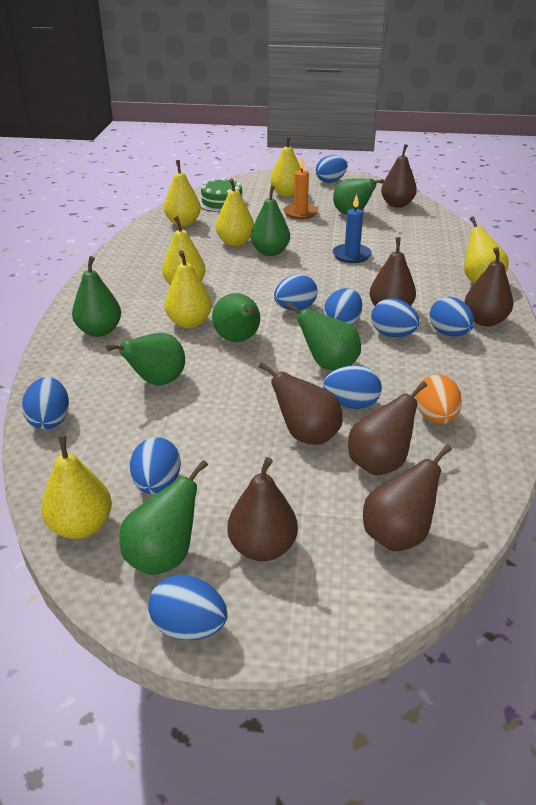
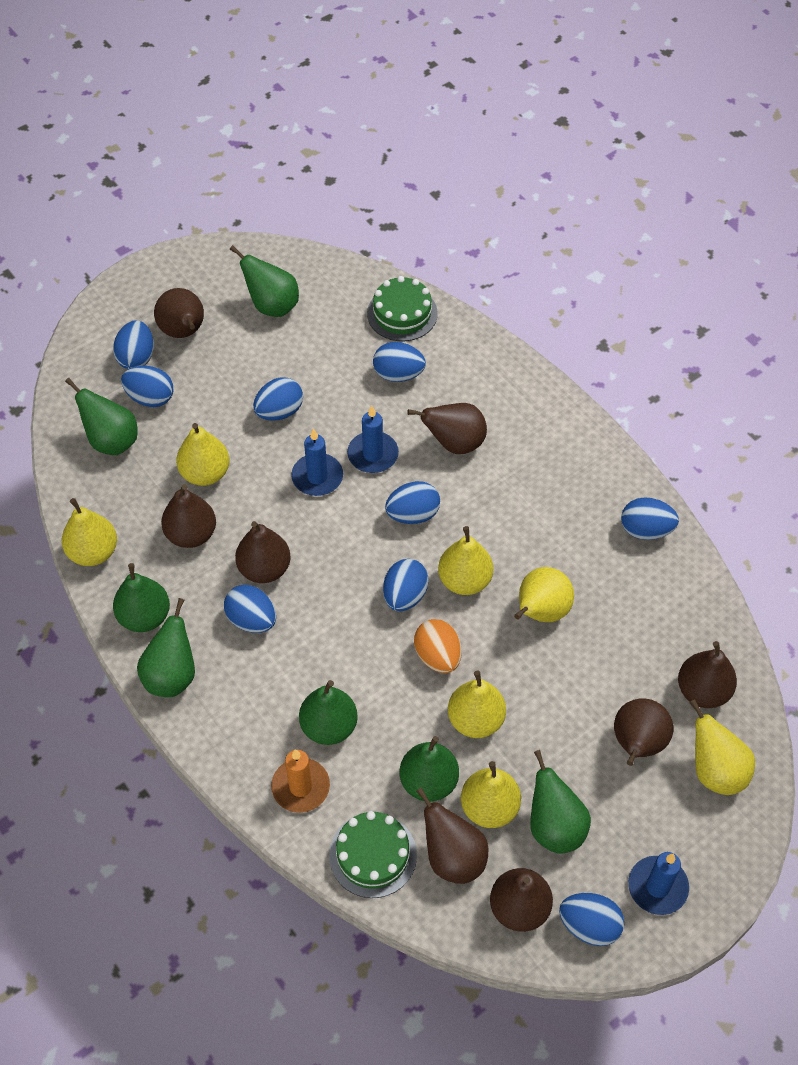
blue candle: [332,194,372,263] = 1 -> [291,428,343,496] [347,406,399,473] [628,852,689,915] = 3
brown pear: [227,457,298,561] [259,362,343,445] [348,381,427,475] [363,445,452,552] [370,237,416,306] [381,144,417,208] [464,247,513,326] = 7 -> [154,288,204,338] [161,484,216,548] [235,521,291,583] [407,403,487,454] [416,787,488,884] [490,868,553,932] [614,698,674,766] [678,641,737,708] = 8
green cake: [198,178,247,212] = 1 -> [329,811,417,898] [367,276,438,341] = 2

